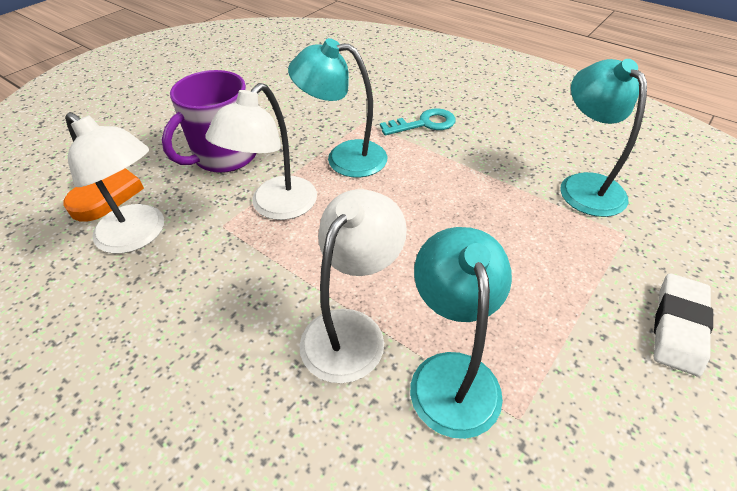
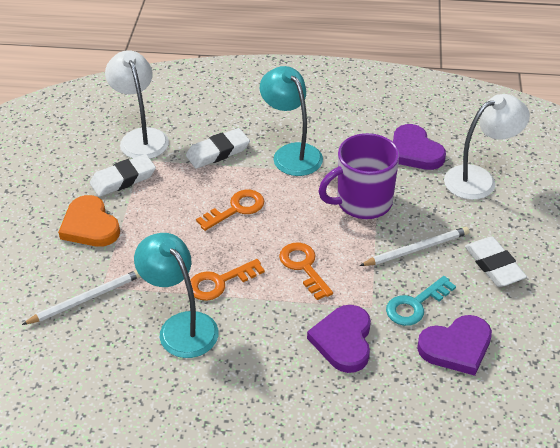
orange key: none = 0 -> [190,259,265,301] [196,190,265,231] [279,243,333,300] = 3
purple heart: none = 0 -> [307,305,371,373] [393,124,446,170] [417,315,492,376] = 3
turquoise lamp: [288,38,387,178] [410,227,512,439] [560,59,647,217] = 3 -> [134,233,219,358] [260,66,323,176] = 2
white eraser: [654,273,713,377] = 1 -> [90,154,156,197] [186,128,250,169] [465,236,527,287] = 3
white lamp: [65,112,164,254] [205,83,317,220] [299,189,407,383] = 3 -> [105,50,169,159] [444,94,530,200] = 2
white pencil: none = 0 -> [22,270,141,325] [359,227,469,266] = 2

